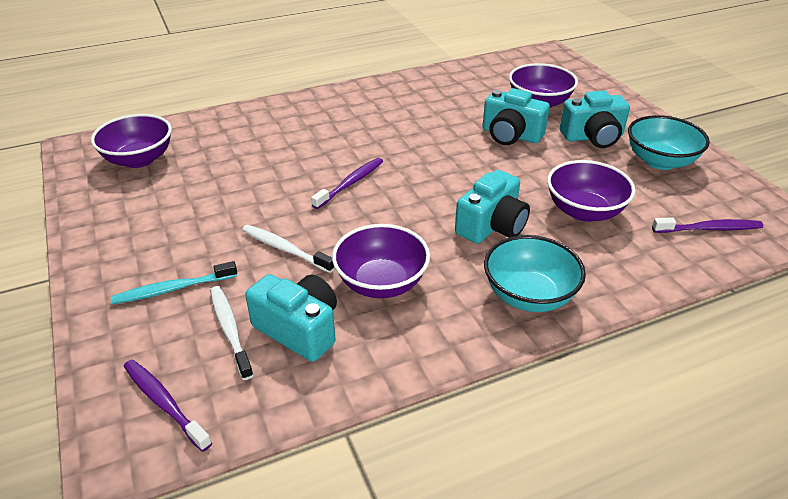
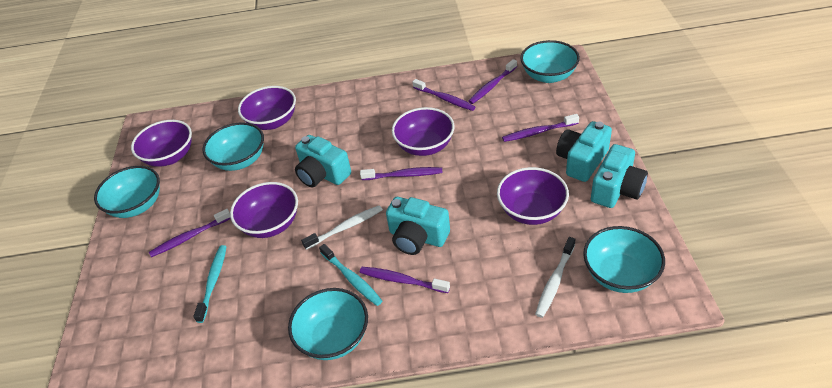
purple bowl: [91,114,172,168] [332,224,430,298] [509,63,578,108] [547,160,636,222] = 4 -> [131,120,192,167] [230,182,298,238] [238,86,296,130] [392,107,454,156] [497,167,569,225] = 5
purple toothbrush: [124,359,212,452] [311,158,383,209] [652,217,763,233] = 3 -> [149,209,231,257] [360,167,442,180] [360,267,450,293] [413,79,475,111] [468,59,517,104] [502,114,579,142] = 6
turquoise bowl: [484,235,586,312] [628,115,710,170] = 2 -> [94,166,160,218] [202,122,264,171] [288,288,368,360] [520,40,580,83] [583,226,665,293] = 5
turquoise toothbrush: [111,261,237,304] = 1 -> [193,245,227,323] [319,244,382,306] = 2

